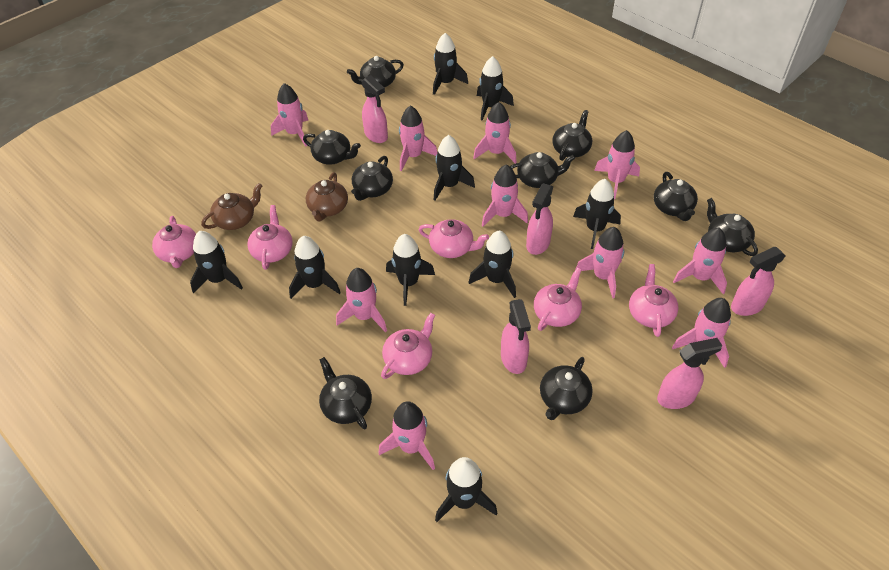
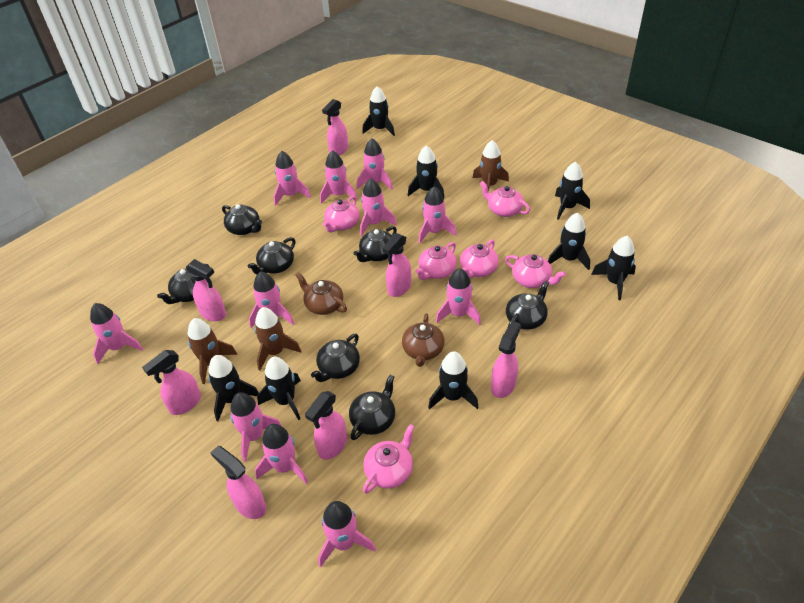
black rocket: [190,231,243,293] [289,236,341,299] [386,234,435,306] [433,33,468,95] [434,135,475,200] [435,457,497,522] [468,230,516,298] [477,56,514,121] [573,179,621,249] = 9 -> [208,355,259,421] [257,357,301,420] [362,86,395,136] [408,145,444,198] [428,351,479,409] [548,213,590,270] [555,161,590,220] [591,236,636,300] = 8
black teapot: [303,130,361,165] [319,357,372,429] [347,56,404,88] [351,156,393,201] [510,152,575,188] [540,357,593,420] [552,110,592,161] [654,172,698,221] [707,198,758,256] = 9 -> [157,264,210,304] [222,204,262,235] [248,237,296,275] [311,334,360,382] [349,374,395,440] [353,226,397,262] [506,280,549,330] = 7
brown rocket: none = 0 -> [188,318,237,384] [255,307,301,371] [473,140,509,191] = 3
pink rocket: [271,83,308,147] [336,268,387,332] [379,401,435,470] [399,105,438,171] [473,102,517,164] [482,164,528,227] [575,227,624,298] [594,130,640,199] [672,298,731,368] [673,228,727,295] = 10 -> [90,303,143,364] [230,392,282,462] [249,271,294,328] [255,424,308,484] [274,151,311,206] [318,501,376,568] [320,150,357,203] [357,138,393,190] [360,178,397,236] [418,186,457,243] [436,268,481,325] = 11
pink spray bottle: [362,75,388,143] [501,299,531,374] [526,183,553,255] [657,338,722,409] [731,247,786,316] = 5 -> [142,350,201,415] [186,259,226,321] [210,446,266,519] [305,391,347,460] [322,99,348,155] [382,233,411,297] [491,321,521,398] = 7

